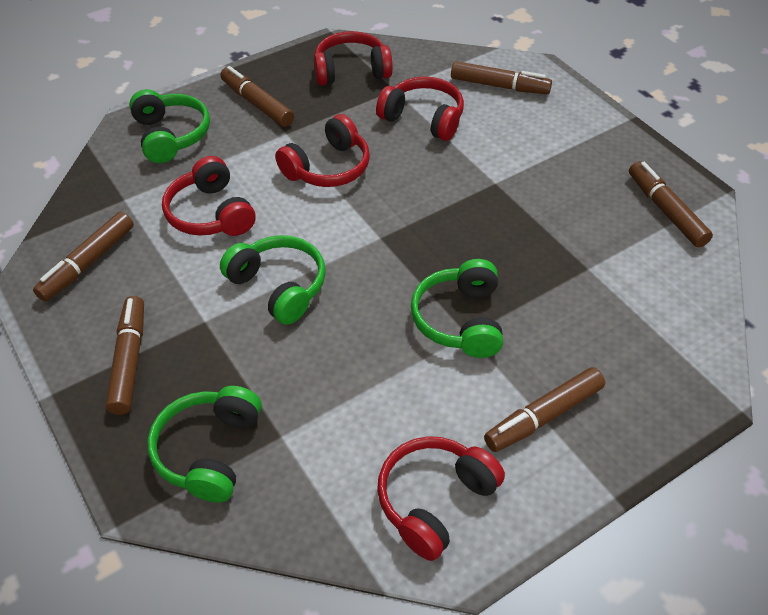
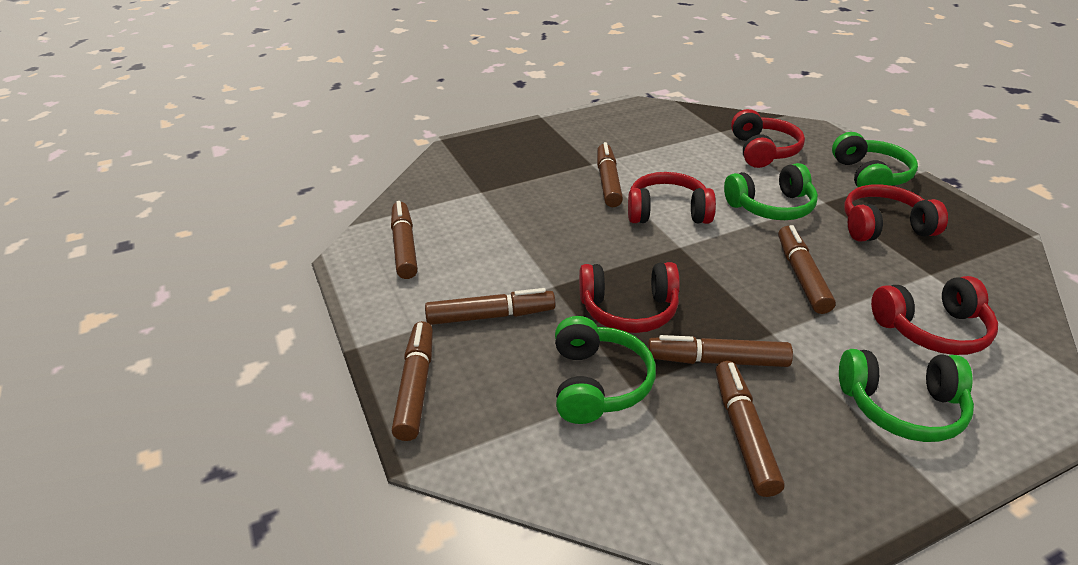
brown marker: [33,212,134,302] [106,296,144,415] [220,66,294,127] [451,61,552,94] [484,367,605,452] [629,161,713,248] = 6 -> [391,201,418,279] [392,321,433,441] [425,288,556,325] [597,142,623,207] [648,335,793,367] [716,361,784,497] [778,225,836,314] = 7

